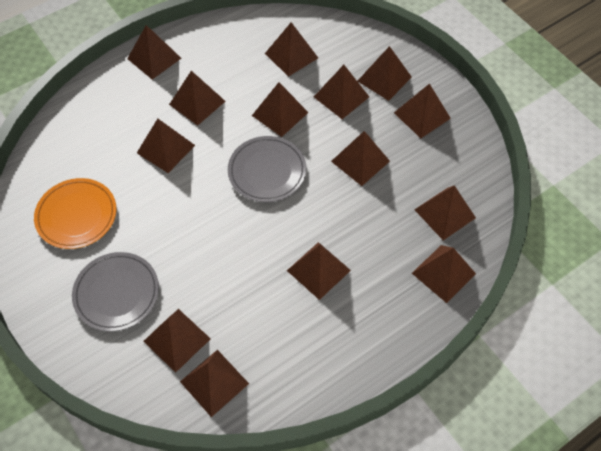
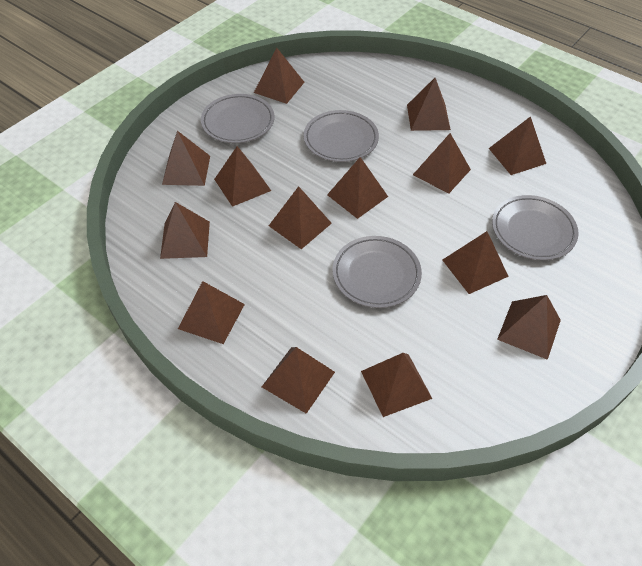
grey plate: [72,252,159,332] [228,136,306,202] = 2 -> [201,94,274,143] [304,110,379,162] [332,236,422,308] [492,195,579,260] = 4
orange plate: [34,178,116,249] = 1 -> none = 0

